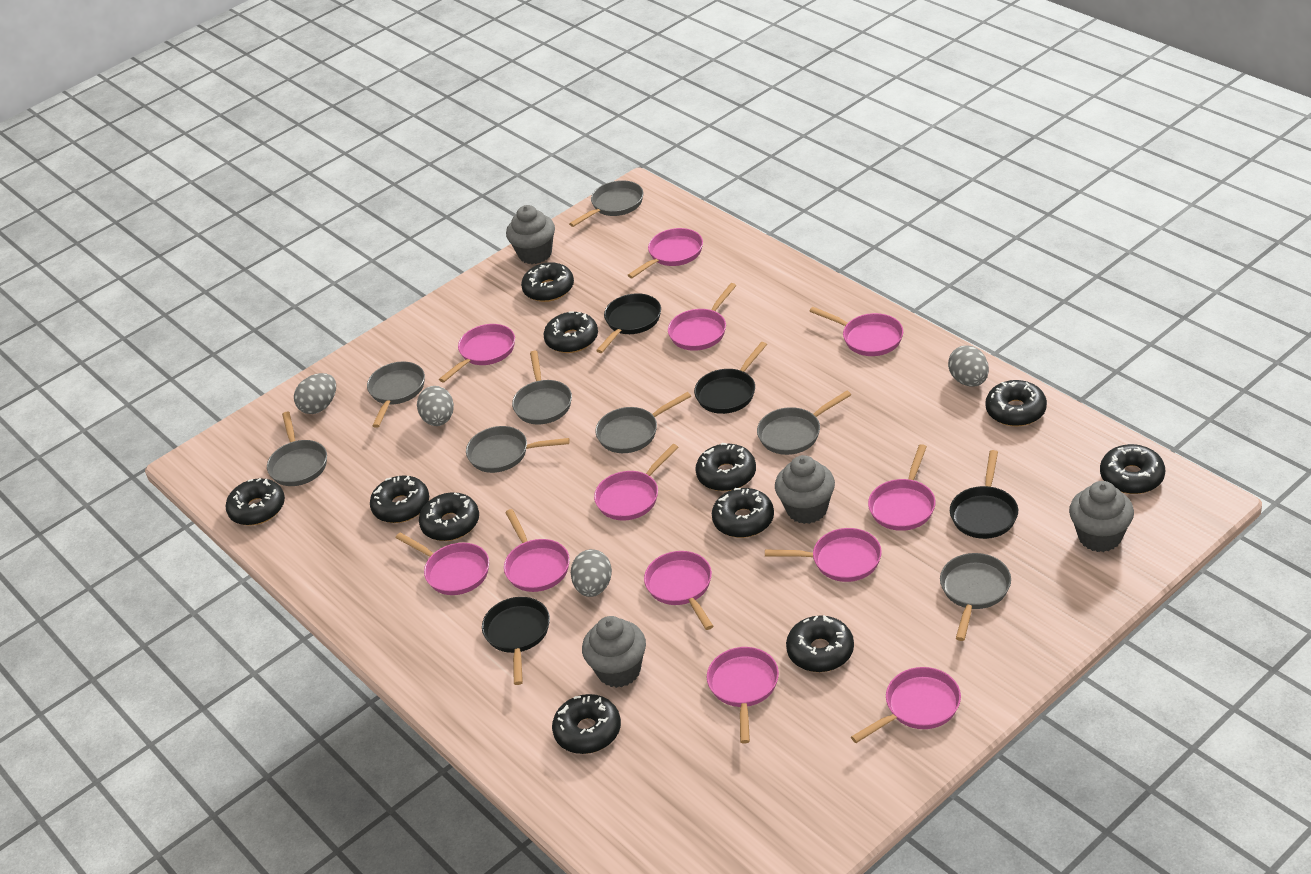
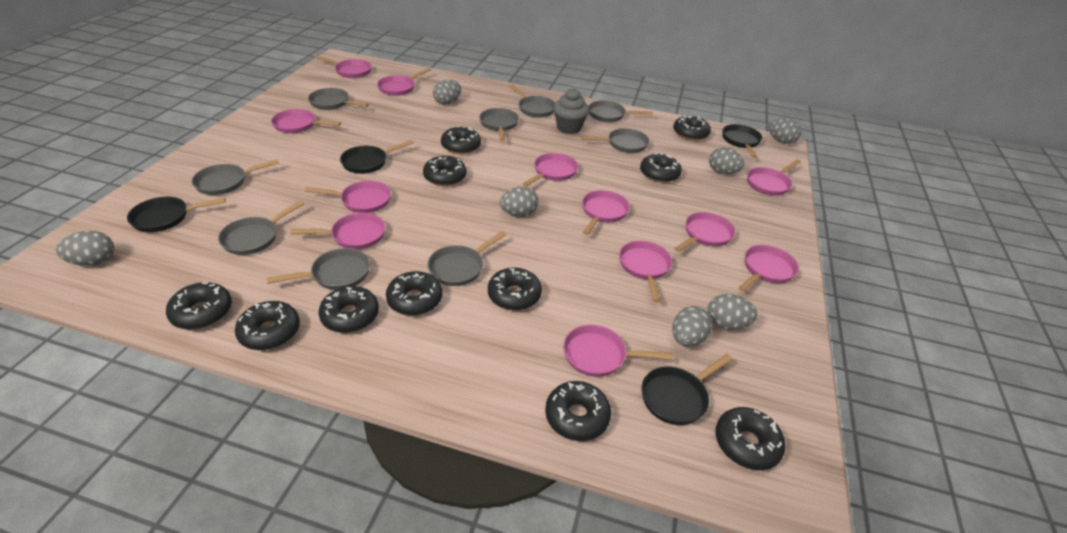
grey cupcake: [506,205,555,264] [582,616,646,688] [775,455,835,524] [1069,481,1134,552] = 4 -> [553,88,589,134] = 1
grey egg: [294,373,336,414] [417,386,454,426] [571,549,612,597] [948,345,989,387] = 4 -> [56,231,114,266] [433,80,461,105] [500,187,538,217] [673,306,712,347] [707,294,757,330] [709,147,744,174] [769,118,801,144] = 7
grey pan: [267,412,327,486] [367,361,425,428] [466,426,570,473] [512,351,572,424] [569,180,643,227] [595,392,691,453] [757,391,851,455] [940,553,1011,641] = 8 -> [192,160,279,195] [218,201,304,255] [267,248,370,290] [308,88,369,110] [428,231,506,286] [479,108,519,141] [509,84,555,118] [581,128,649,153] [589,100,653,122] = 9

